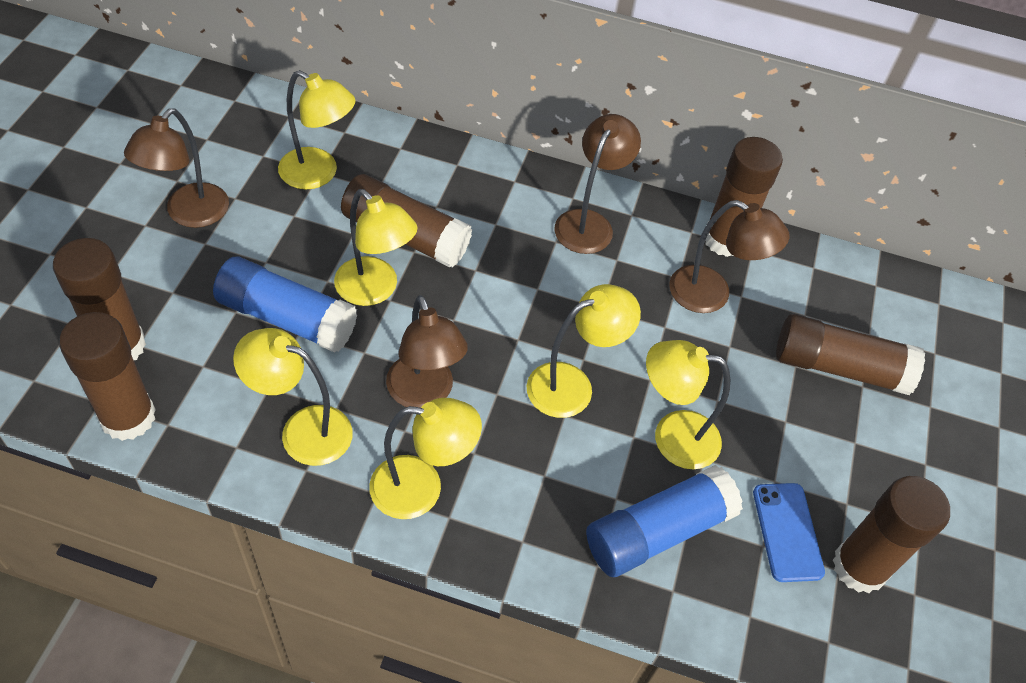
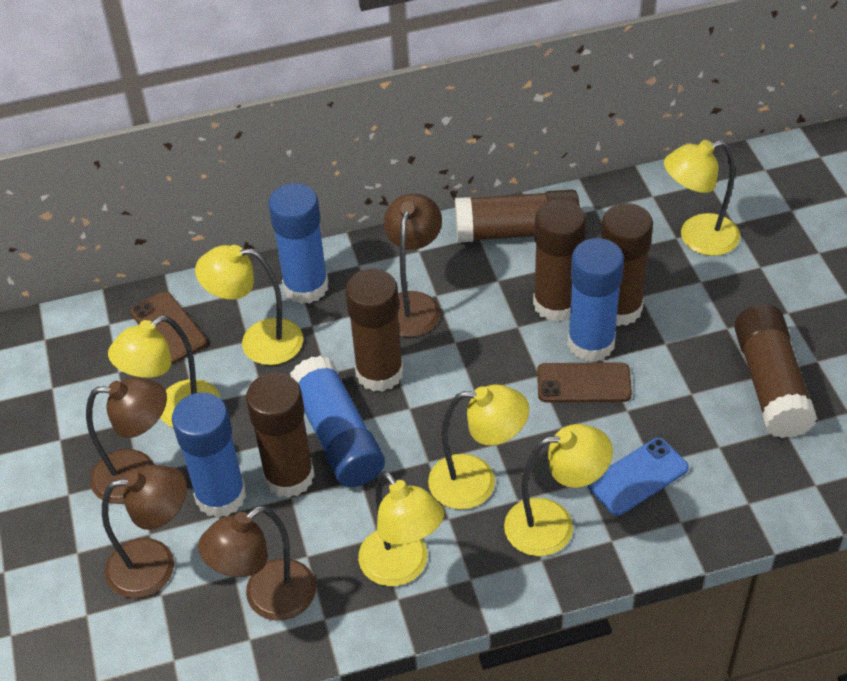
blue glue stick: [213,257,357,353] [586,465,743,577] = 2 -> [172,392,246,518] [268,183,328,304] [290,356,385,487] [568,238,624,362] = 4
brown phone: none = 0 -> [130,291,207,363] [537,362,632,402] = 2

